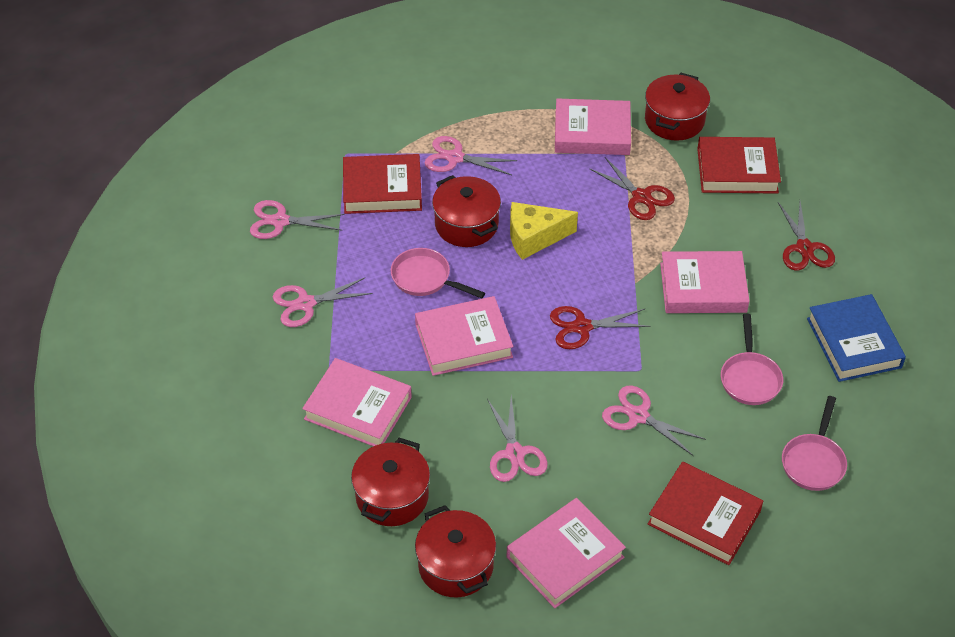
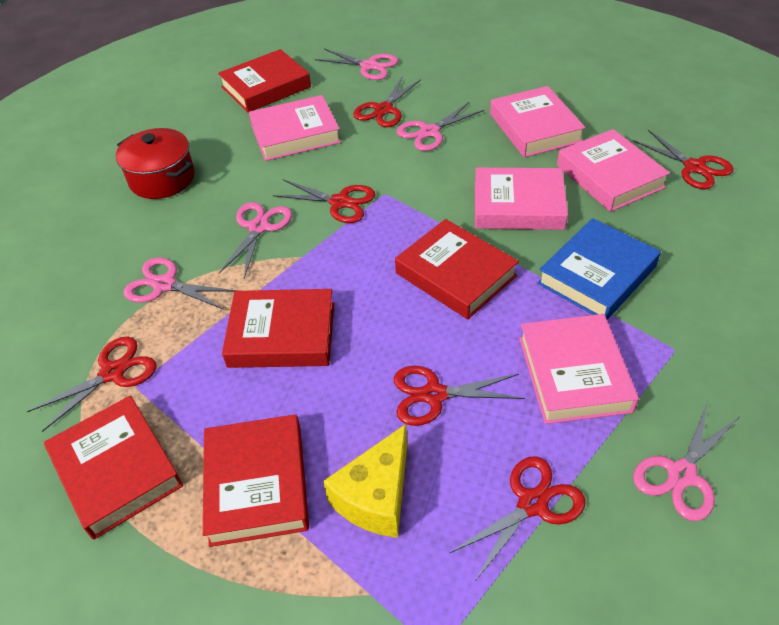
pink pan: [391,248,485,298] [721,314,783,405] [782,396,847,491] = 3 -> none = 0
red book: [343,154,422,214] [648,462,763,565] [697,137,781,194] = 3 -> [44,395,183,540] [203,414,309,547] [218,49,311,113] [222,289,334,368] [395,219,519,319] = 5
red pot: [351,438,430,526] [415,505,496,598] [432,175,501,247] [645,73,710,141] = 4 -> [116,128,195,199] = 1
red scissors: [550,306,651,349] [589,157,675,220] [778,202,835,271] = 3 -> [27,336,157,432] [273,180,375,223] [353,76,421,127] [394,366,525,426] [450,456,585,580] [633,130,734,189] = 6

